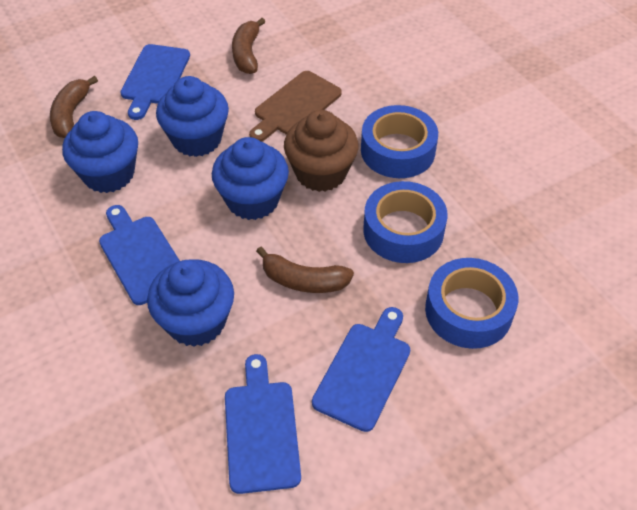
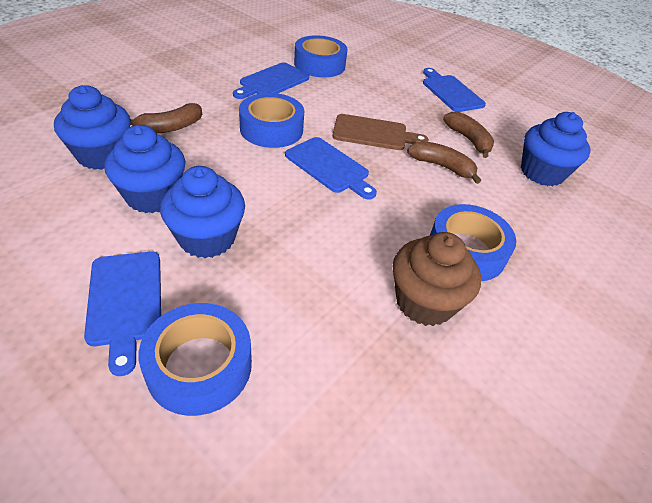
blue tape: [361,105,438,178] [363,181,448,263] [425,258,518,349] = 3 -> [139,303,252,416] [239,93,304,148] [294,35,348,77] [430,204,516,281] = 4

